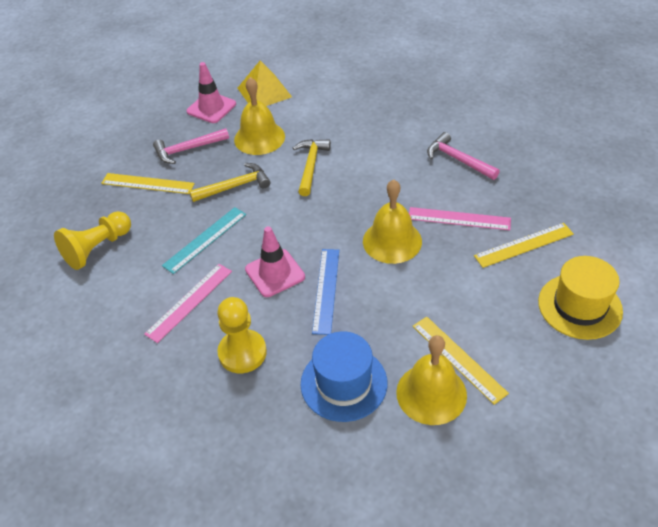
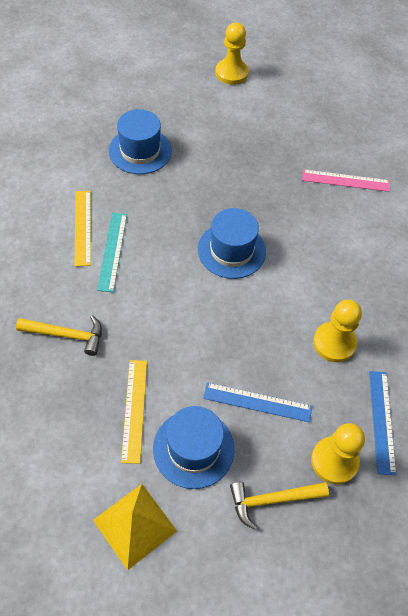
blue hat: [300,331,387,422] = 1 -> [109,109,172,174] [153,406,235,489] [198,208,266,279] = 3
blue ruler: [312,249,339,335] = 1 -> [203,382,312,422] [369,371,396,475] = 2
pink hammer: [153,128,229,164] [427,132,500,180] = 2 -> none = 0
pink ruler: [144,264,232,343] [409,207,511,230] = 2 -> [302,169,390,192] = 1
pink traffic cone: [187,62,236,123] [245,226,305,297] = 2 -> none = 0
yellow bell: [234,77,285,155] [363,179,422,264] [396,335,467,425] = 3 -> none = 0
yellow hat: [538,256,623,340] = 1 -> none = 0
yellow pawn: [54,211,131,270] [217,297,267,373] = 2 -> [215,22,249,85] [311,423,365,484] [313,300,362,362] = 3
yellow ruler: [101,173,195,194] [413,316,509,405] [474,223,574,268] = 3 -> [75,191,91,267] [121,360,147,464] = 2

